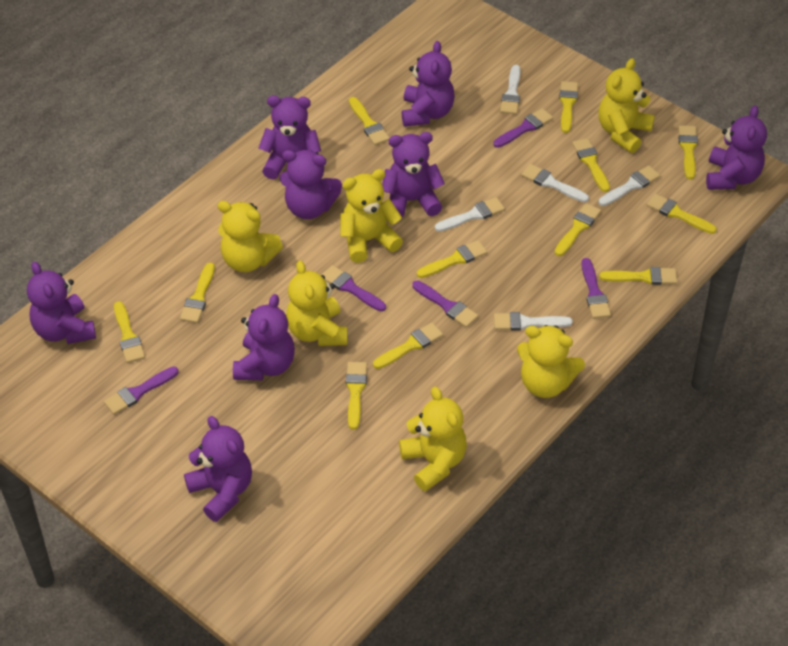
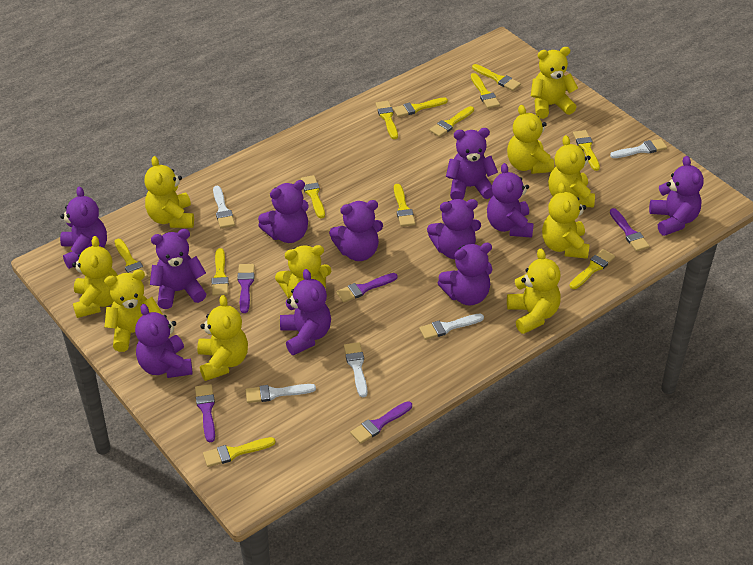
purple teddy bear: [27,262,96,344] [184,416,252,522] [233,294,295,380] [259,96,321,179] [279,150,342,219] [382,132,445,219] [402,41,455,127] [706,105,767,190] = 8 -> [60,187,107,269] [135,304,193,378] [150,229,206,309] [258,180,309,243] [280,269,331,355] [329,200,383,261] [427,199,481,259] [438,243,492,306] [446,128,498,200] [487,163,534,238] [649,156,704,236] = 11
yellow teddy bear: [218,201,283,272] [286,260,347,346] [340,169,403,263] [399,387,467,491] [517,325,585,398] [599,58,655,153] = 6 -> [72,236,118,318] [104,270,162,352] [144,156,194,228] [197,295,248,381] [275,245,331,299] [507,105,554,174] [507,249,561,334] [531,47,578,119] [542,183,590,259] [548,135,595,207] = 10

